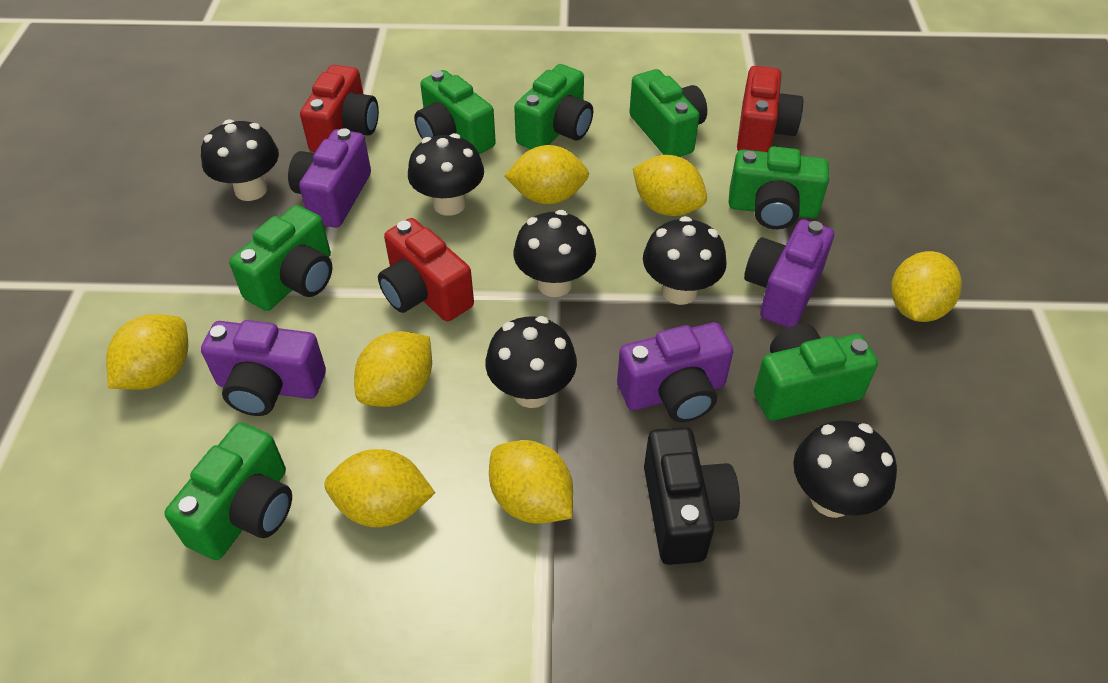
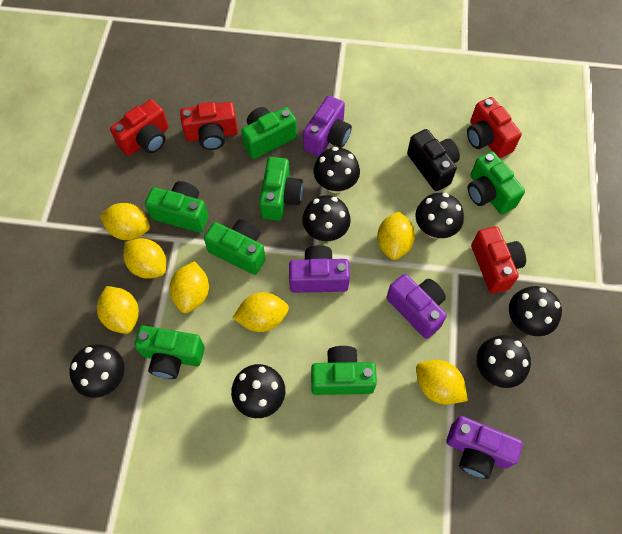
black mushroom: [201,119,279,201] [408,133,484,216] [486,316,577,408] [514,210,596,297] [643,216,727,305] [793,421,897,518] = 6 -> [69,345,125,398] [231,364,285,418] [302,195,351,241] [313,147,360,193] [415,193,464,239] [477,335,531,388] [509,286,562,336] = 7
red camera: [300,65,379,152] [378,218,474,321] [737,66,803,152] = 3 -> [110,99,168,156] [180,102,238,150] [467,97,522,158] [471,226,526,294] = 4

